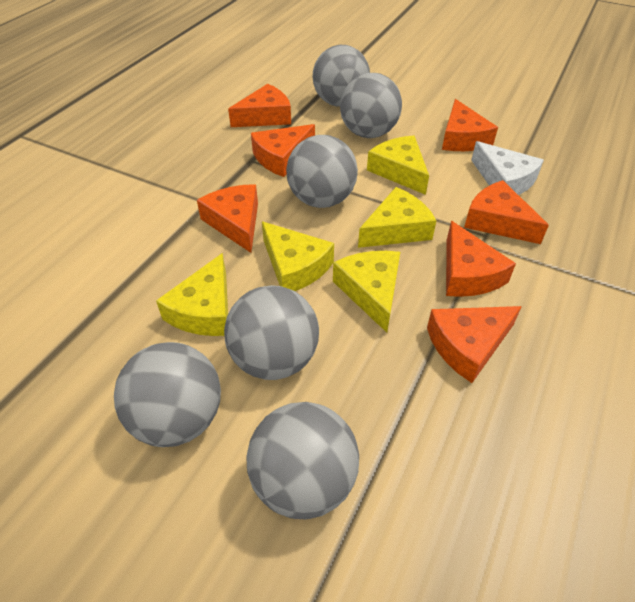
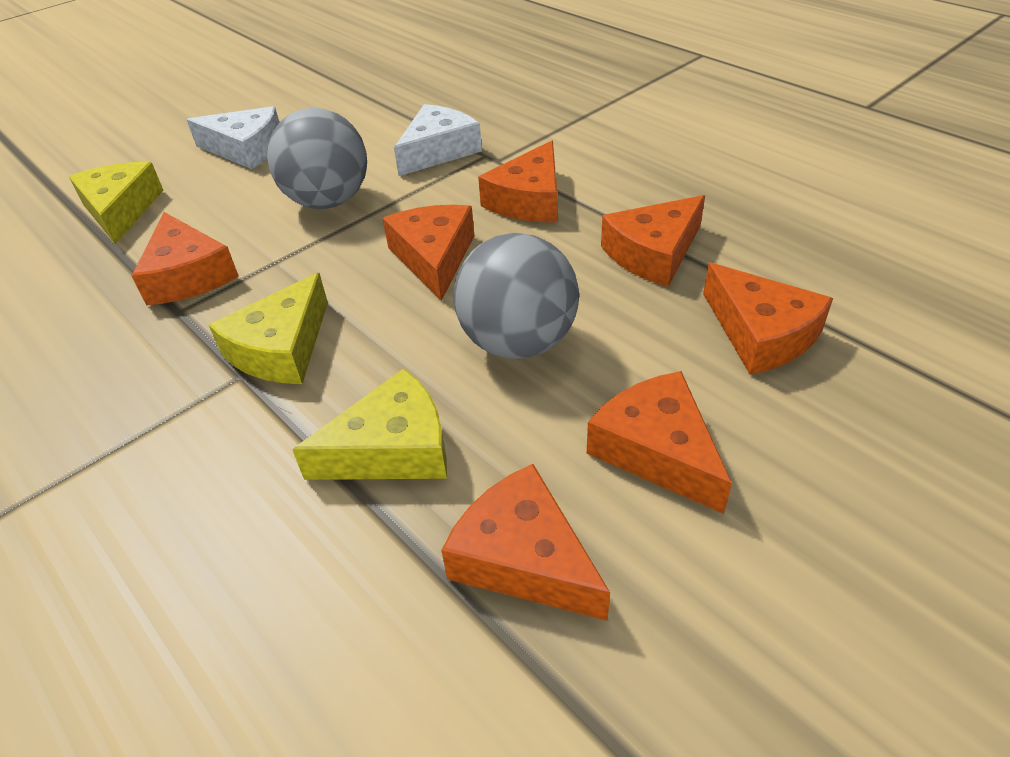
grey ball: [114,342,221,447] [224,285,319,380] [246,402,359,519] [286,135,358,208] [313,45,370,107] [340,73,402,138] = 6 -> [267,108,367,209] [454,233,579,359] = 2
white cheese: [471,141,544,195] = 1 -> [186,106,280,169] [394,104,482,176] = 2
yellow cheese: [156,253,228,336] [262,221,334,291] [333,251,400,333] [358,187,436,248] [367,136,429,195] = 5 -> [69,162,164,244] [209,273,328,384] [292,368,447,480] = 3

